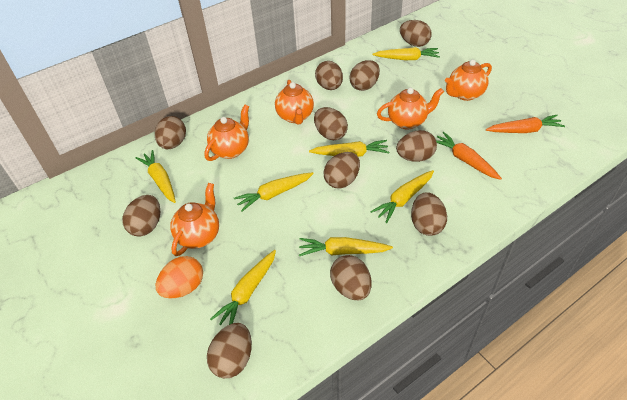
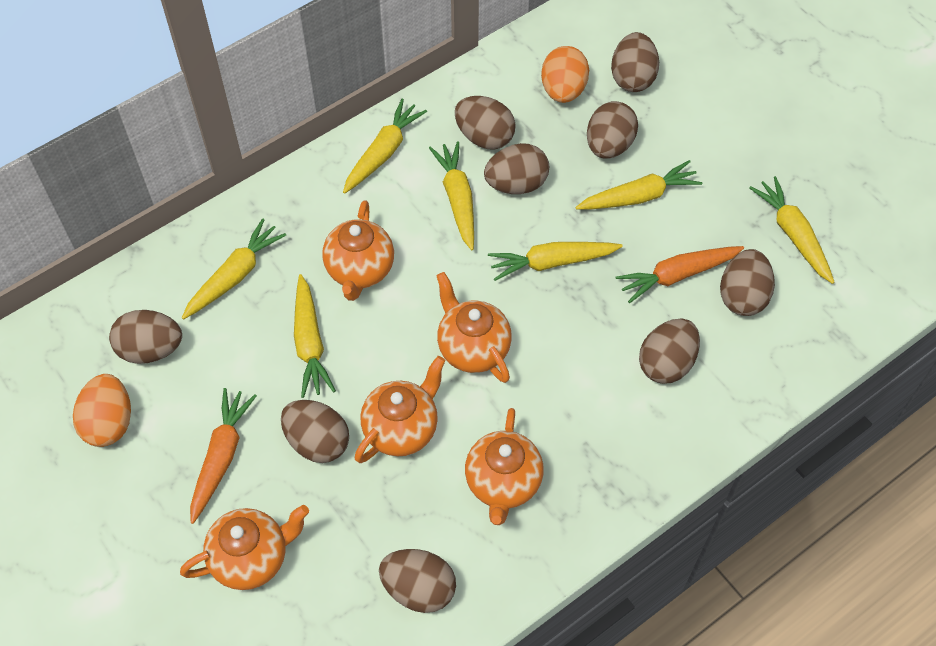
brown egg: [122,195,160,237] [155,116,186,149] [207,323,252,378] [314,107,348,140] [315,61,343,90] [323,152,360,189] [330,255,372,300] [349,60,380,91] [396,130,437,162] [400,20,432,47] [411,192,447,236] = 11 -> [109,310,182,364] [281,400,349,463] [379,549,456,613] [455,96,516,150] [484,143,549,194] [587,101,638,159] [611,32,659,92] [639,318,700,384] [720,249,775,316] = 9
orange egg: [156,256,203,298] = 1 -> [73,374,131,447] [541,46,589,103] = 2

